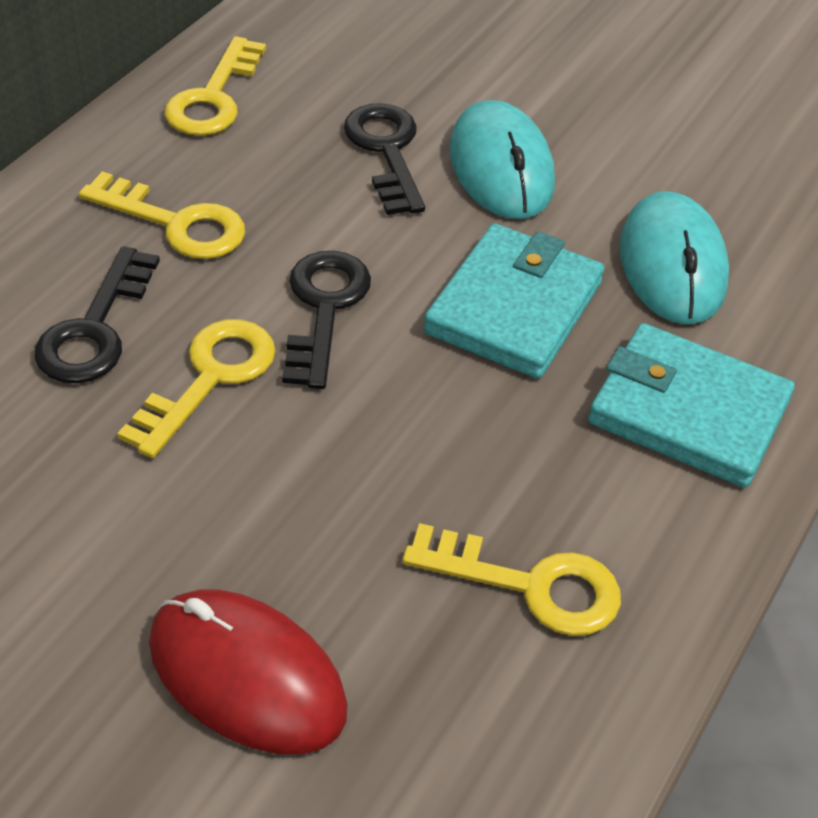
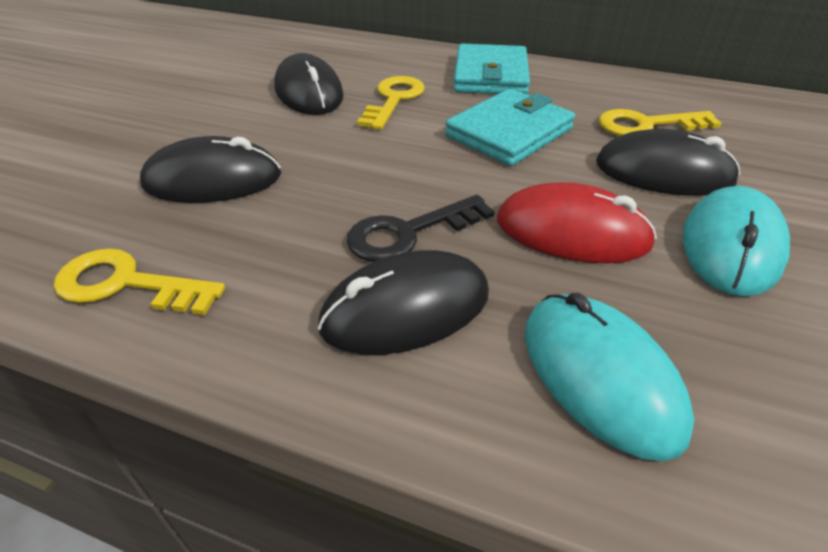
black key: [34,246,160,383] [282,251,371,389] [344,103,425,215] = 3 -> [347,195,495,262] = 1
black mouse: none = 0 -> [140,136,281,203] [274,53,344,115] [318,250,489,355] [596,129,740,196] = 4
yellow key: [79,172,245,259] [117,319,276,458] [165,36,266,136] [402,523,621,636] = 4 -> [54,248,225,315] [357,76,425,130] [599,109,722,136] = 3

